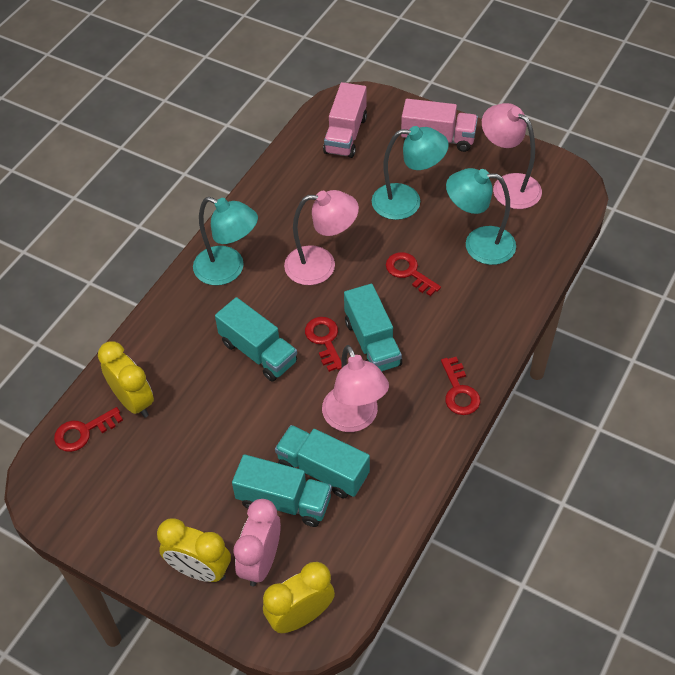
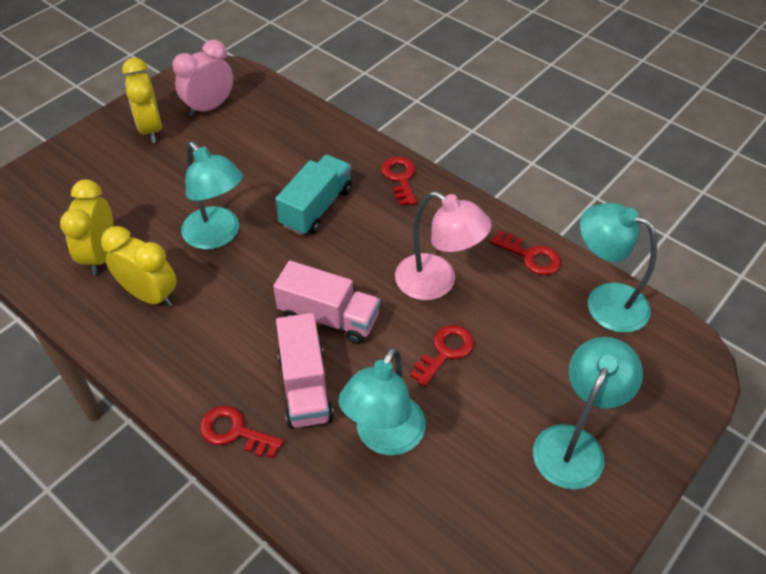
pink lamp: [284,190,359,285] [322,345,389,432] [482,103,542,209] = 3 -> [395,191,492,300] = 1
turquoise lamp: [193,197,258,285] [372,126,449,220] [446,168,516,265] = 3 -> [181,142,243,250] [338,347,426,455] [533,337,643,489] [580,203,657,333] = 4
turquoise truck: [215,297,297,382] [232,454,332,527] [275,425,370,498] [344,284,402,371] = 4 -> [275,155,352,235] = 1

